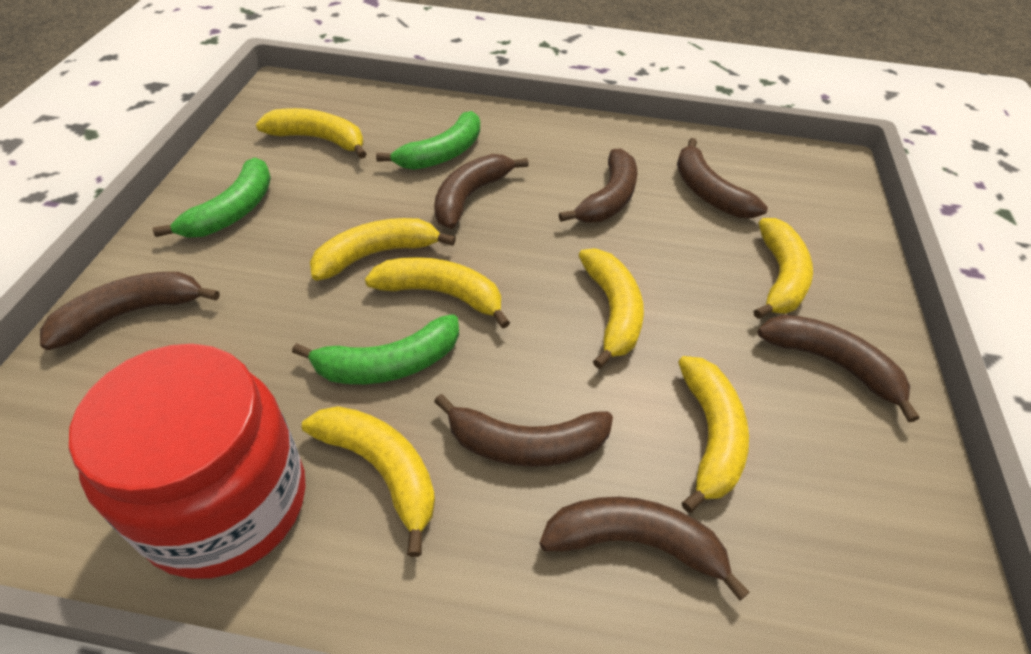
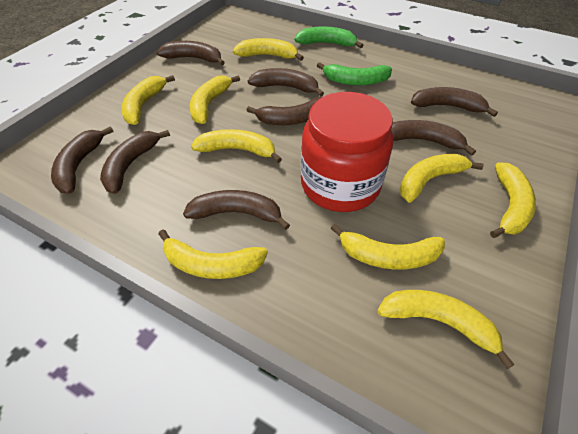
brown banana: [40,272,219,350] [434,154,529,229] [434,394,613,467] [539,497,749,601] [559,149,638,223] [677,138,768,218] [758,315,919,422] = 7 -> [51,126,114,194] [100,130,170,194] [157,41,225,65] [183,190,290,230] [246,96,322,125] [248,68,324,96] [391,120,476,156] [411,87,498,117] = 8
green banana: [153,158,271,237] [292,314,459,384] [376,111,480,170] = 3 -> [294,27,363,48] [317,62,392,86] = 2
yellow banana: [256,108,367,159] [302,406,435,557] [310,218,456,281] [365,257,510,328] [579,248,644,369] [678,356,749,513] [754,218,813,319] = 7 -> [121,75,175,125] [159,230,268,279] [190,75,240,124] [191,129,282,163] [233,38,304,61] [331,224,445,270] [377,290,515,369] [400,154,484,202] [490,162,536,238] = 9

